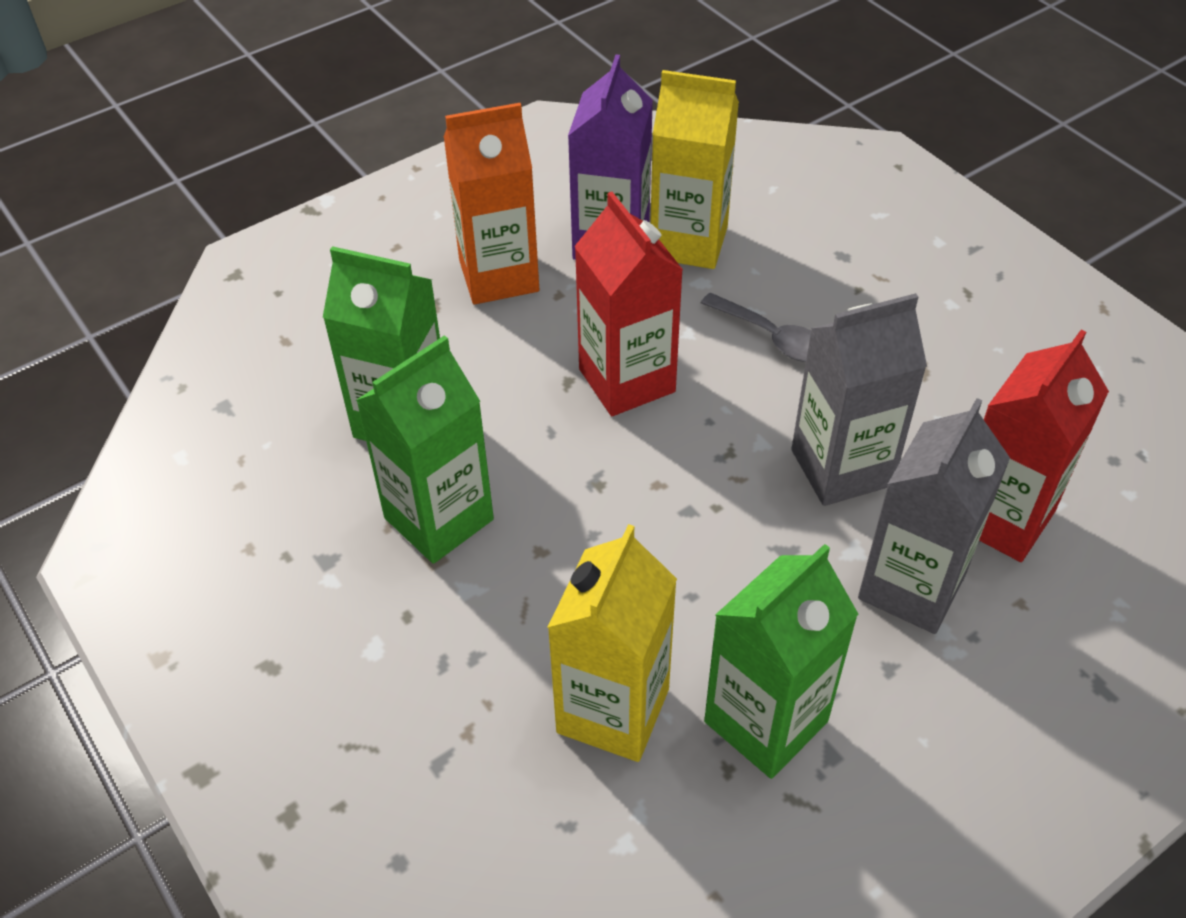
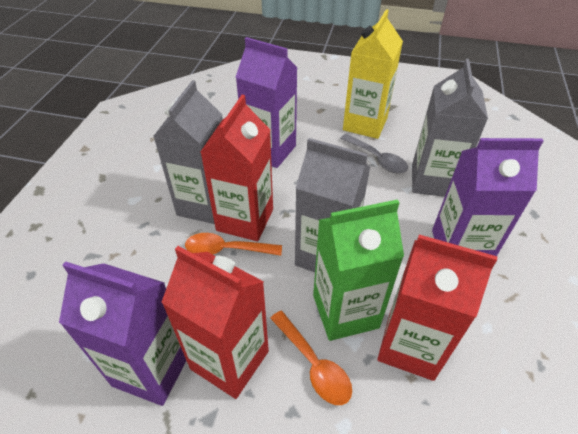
green carton: [323,246,440,441] [356,335,494,564] [704,544,858,779] = 3 -> [313,199,404,341] = 1
grey carton: [791,293,927,506] [858,398,1010,634] = 2 -> [153,80,223,224] [295,138,370,272] [412,59,488,197] = 3
orange carton: [444,103,539,304] = 1 -> none = 0
orange spoon: none = 0 -> [185,233,282,256] [270,311,352,405] = 2
purple carton: [568,54,653,260] = 1 -> [59,261,186,406] [236,37,298,168] [432,138,543,256] = 3
red carton: [574,192,683,416] [979,330,1109,562] = 2 -> [161,246,269,399] [201,95,273,241] [377,234,498,381] = 3
yellow carton: [547,524,677,762] [650,70,739,269] = 2 -> [343,9,403,139] = 1

